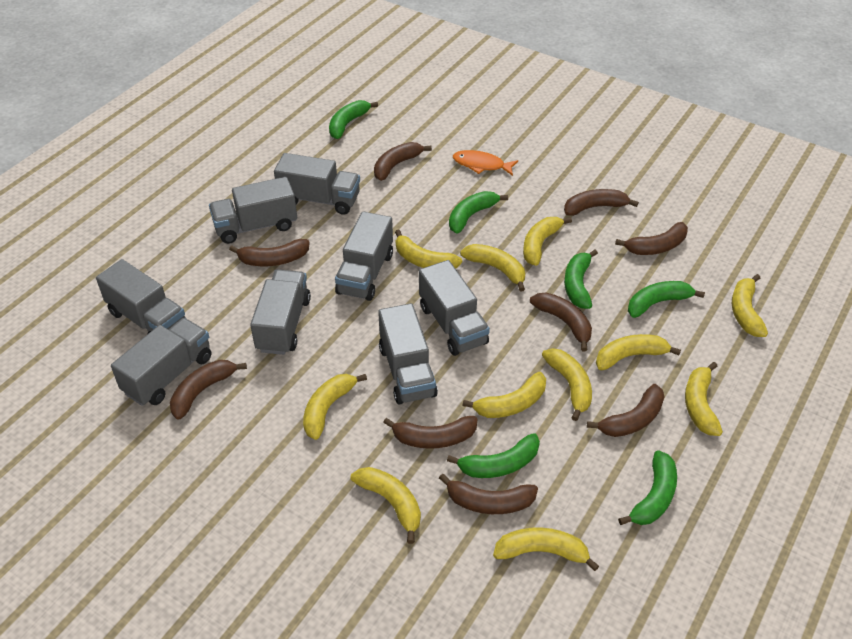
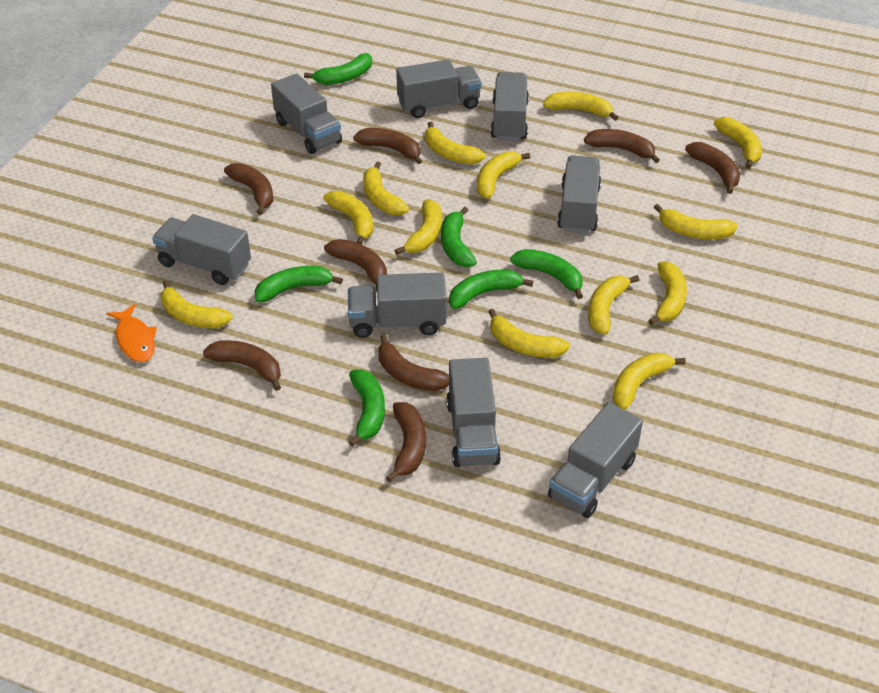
brown banana: [170,360,247,420] [229,239,310,266] [374,142,432,181] [383,416,478,449] [439,474,538,514] [530,293,592,352] [564,189,639,216] [587,384,665,437] [615,222,688,255] = 9 -> [203,340,281,391] [224,163,273,215] [324,239,387,291] [353,128,422,164] [378,334,449,391] [386,402,426,482] [584,129,660,163] [685,142,740,194] = 8
yellow banana: [303,374,367,440] [351,467,421,544] [395,230,462,269] [460,244,525,292] [462,372,546,418] [493,527,599,571] [523,217,572,266] [542,348,592,421] [596,334,681,370] [685,362,723,436] [732,274,768,337] = 11 -> [161,280,233,328] [323,191,373,245] [363,162,409,215] [394,199,442,255] [425,122,486,165] [477,151,530,199] [488,309,570,358] [543,92,619,121] [588,275,639,335] [613,352,686,410] [648,261,687,325] [654,204,738,239] [714,117,762,169] = 13

